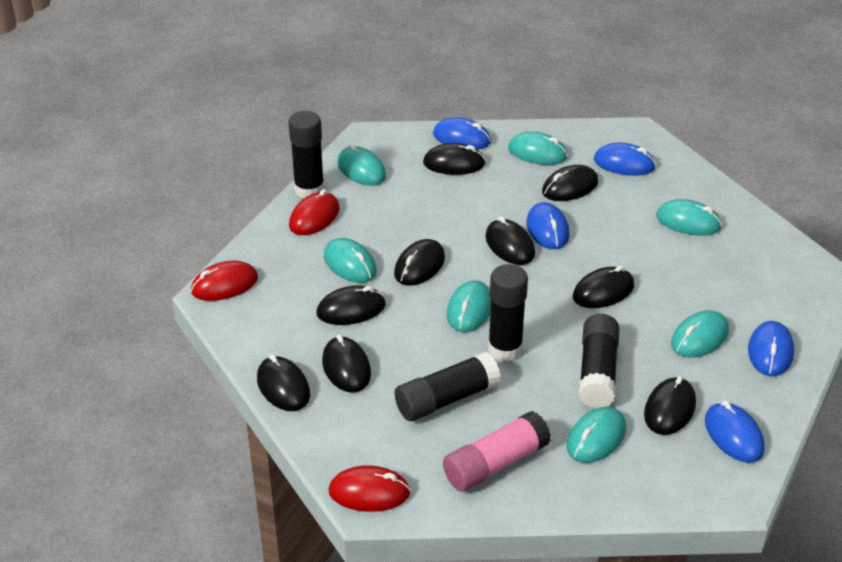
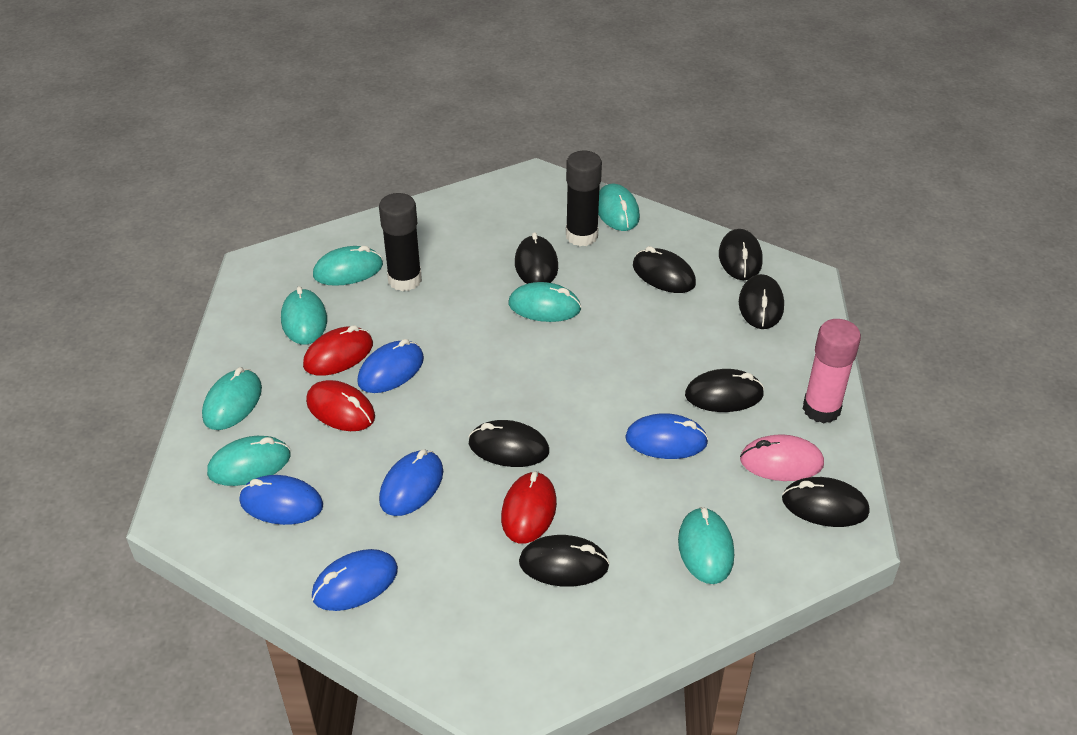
black glue stick: [288,111,324,198] [395,352,501,421] [488,264,528,361] [579,314,619,408] = 4 -> [379,193,422,291] [566,151,602,246] = 2
black mouse: [257,354,310,411] [316,285,386,325] [322,334,371,393] [394,239,445,286] [423,143,486,175] [485,216,535,265] [542,165,598,201] [573,266,634,308] [644,376,696,435] = 9 -> [468,420,549,467] [515,232,558,284] [519,535,610,587] [633,246,696,293] [685,369,764,412] [719,229,763,280] [739,274,784,329] [782,477,869,527] = 8
pink mouse: none = 0 -> [740,435,824,481] = 1

